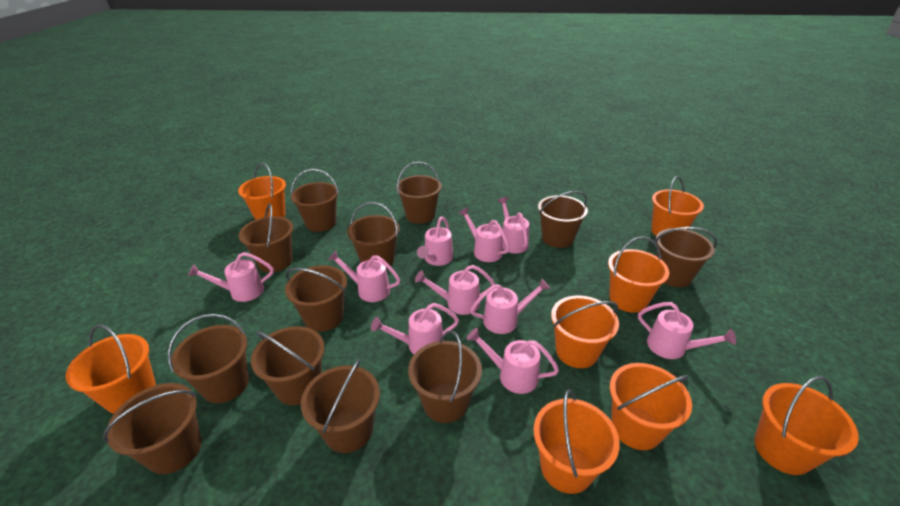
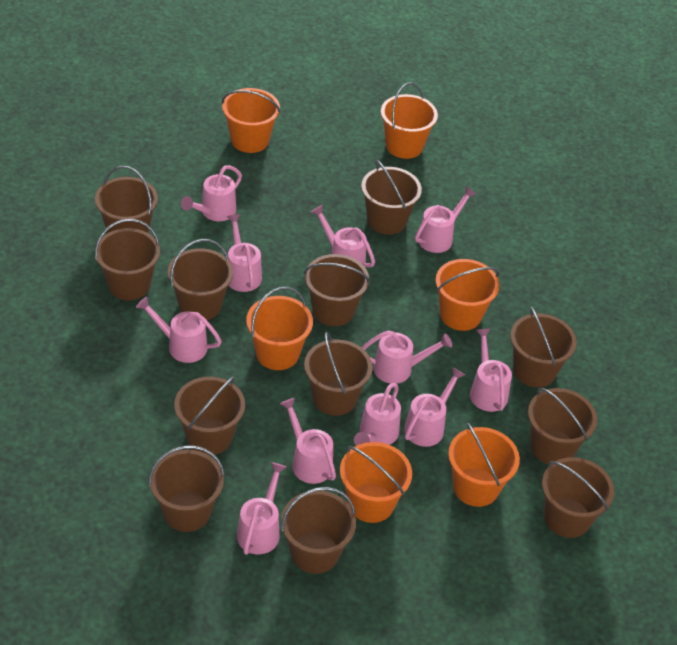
orange bucket: [65,324,156,414] [238,163,286,220] [533,390,620,494] [551,296,619,368] [608,236,669,313] [610,363,692,450] [651,176,704,236] [754,376,859,475] = 8 -> [222,88,281,153] [246,287,313,370] [340,442,412,523] [381,82,438,159] [435,259,500,331] [448,423,520,507] = 6
pink watering can: [188,252,273,302] [328,251,400,302] [371,303,459,354] [415,265,495,315] [417,217,453,266] [459,207,510,262] [467,328,559,394] [470,278,550,334] [498,197,529,253] [638,302,736,359] = 10 -> [136,297,222,363] [181,165,242,221] [226,214,262,292] [237,462,286,555] [280,398,336,484] [311,205,375,267] [354,383,401,446] [362,331,452,384] [404,367,465,447] [415,187,476,253] [470,328,512,412] = 11

